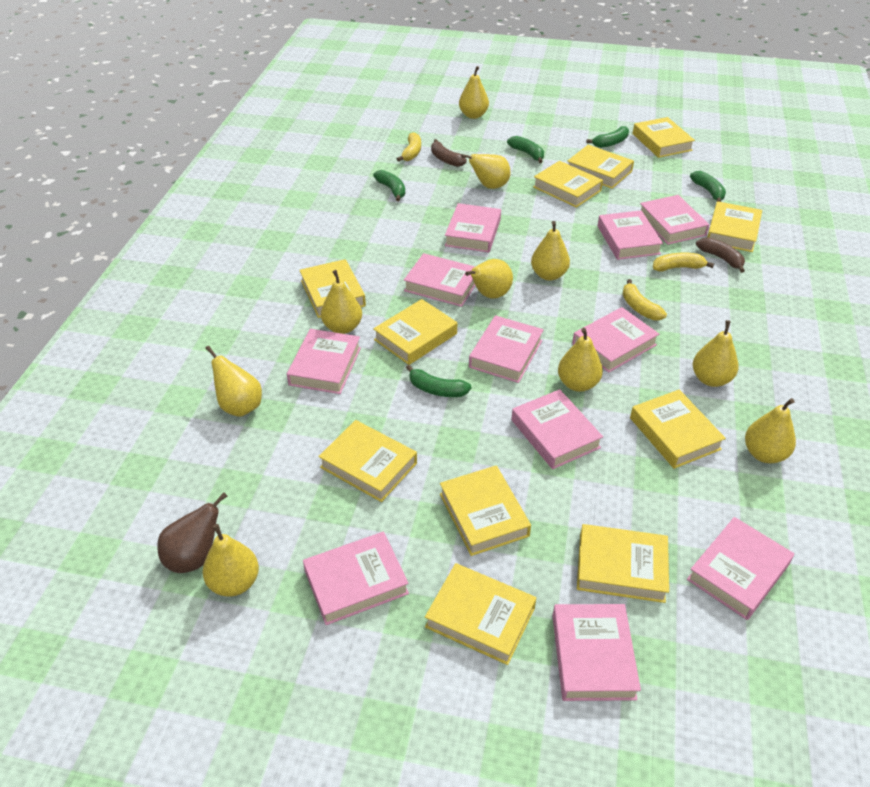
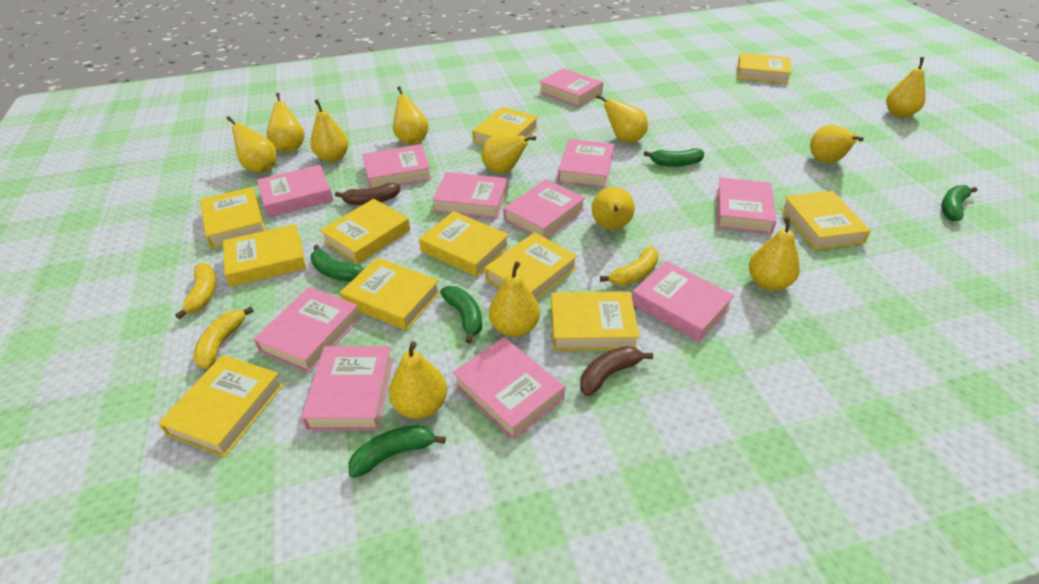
brown pear: [157,493,227,573] = 1 -> none = 0
yellow pear: [203,524,259,596] [205,346,262,417] [321,270,362,334] [459,66,489,119] [461,154,511,189] [465,259,513,299] [531,221,570,281] [558,328,603,392] [693,320,739,387] [745,398,796,463] = 10 -> [227,116,277,173] [266,93,305,152] [310,99,349,162] [389,341,447,419] [393,86,429,145] [482,135,536,173] [489,261,540,337] [592,187,635,230] [596,94,648,143] [749,217,800,291] [810,125,864,163] [886,57,926,118] = 12

